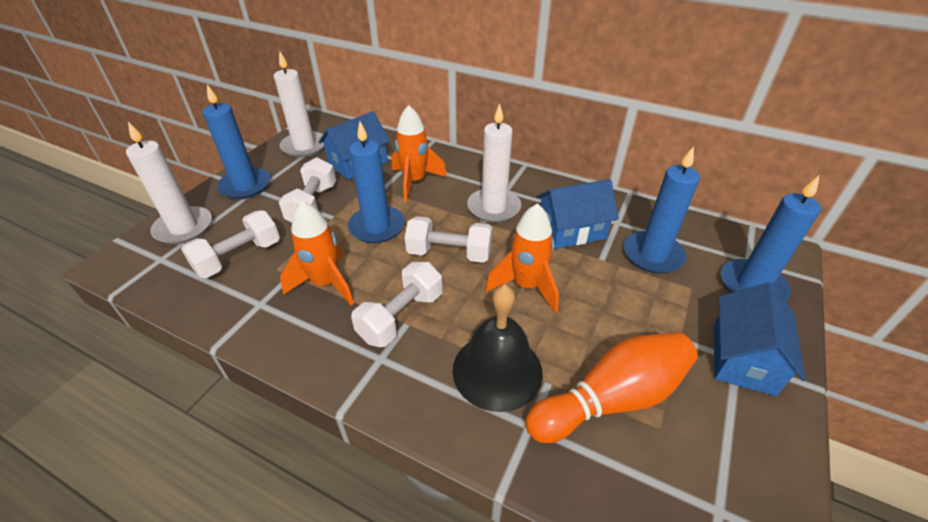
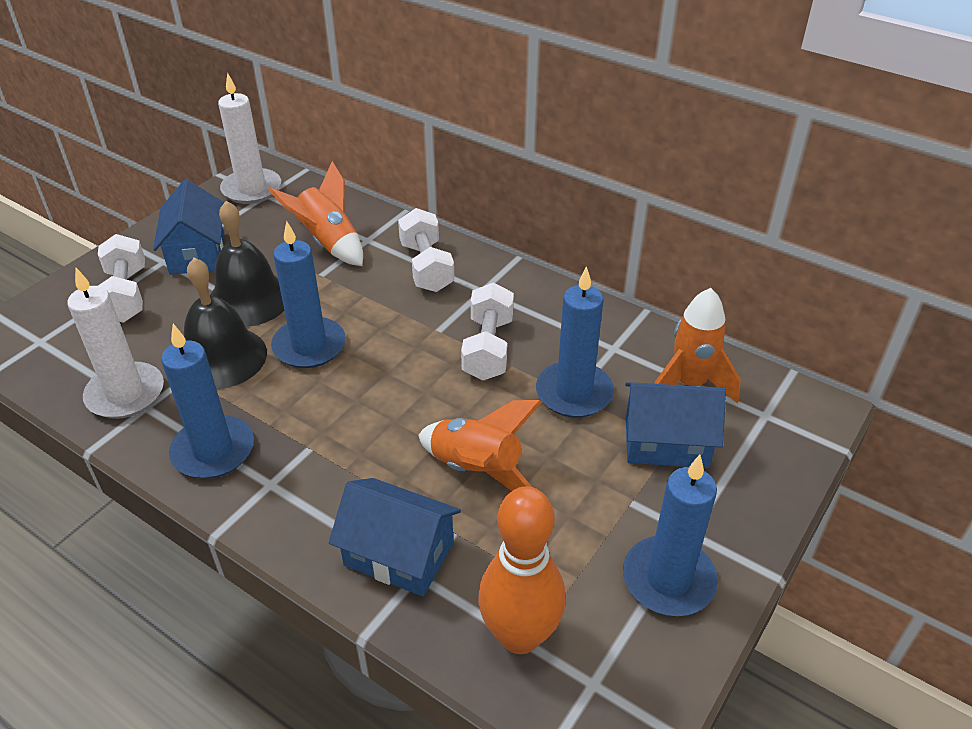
black bell: [453,284,543,412] = 1 -> [184,258,267,389] [210,201,284,327] = 2
white candle: [126,122,212,244] [274,51,324,158] [467,103,521,223] = 3 -> [67,268,164,419] [218,73,281,204] = 2
white dumbbell: [181,211,280,278] [279,157,336,222] [351,262,443,347] [405,216,492,263] = 4 -> [98,234,145,323] [398,208,455,292] [461,282,514,380] = 3

